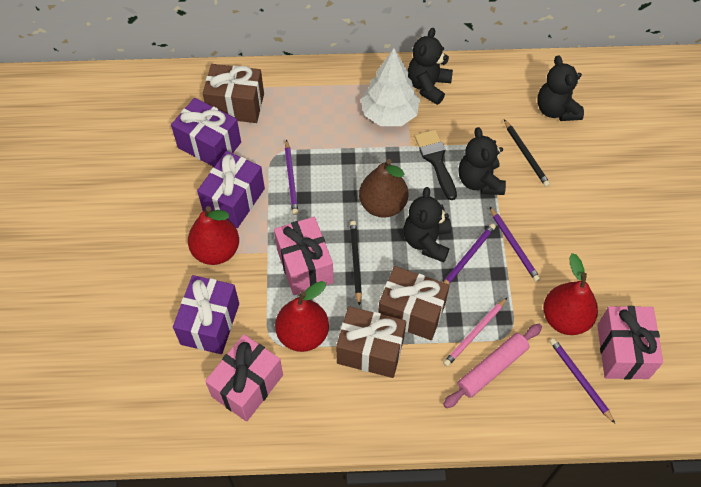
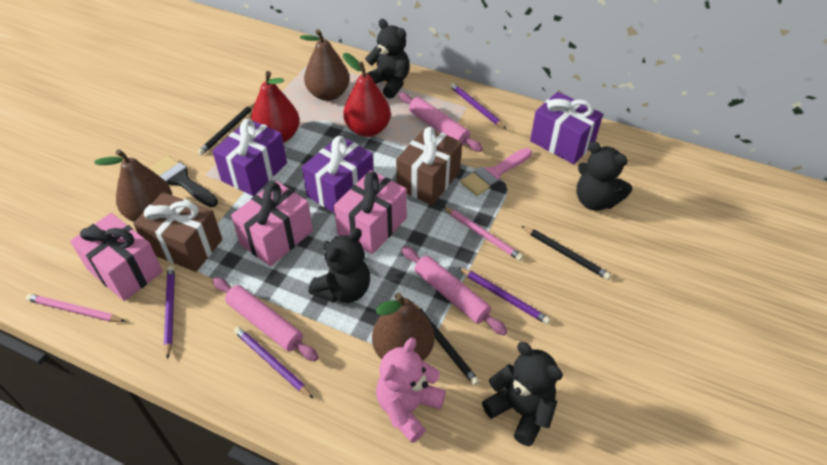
black pencil: [350,221,362,306] [504,119,550,187] = 2 -> [197,103,255,155] [412,302,479,386] [522,226,611,280] = 3
brown gift: [203,64,264,123] [336,306,406,378] [378,266,450,340] = 3 -> [133,192,222,272] [396,127,462,205] = 2
brown pear: [359,159,408,218] = 1 -> [94,149,172,222] [300,29,350,101] [372,293,435,360] = 3
pink brush: none = 0 -> [460,148,532,196] = 1
pink pencil: [443,298,507,367] = 1 -> [26,294,126,322] [443,206,524,261] = 2
pink rolling pin: [443,324,542,408] = 1 -> [213,277,318,361] [398,92,483,152] [401,246,508,335] = 3
pink teddy bear: none = 0 -> [376,338,446,443] = 1
red pear: [188,206,239,265] [275,281,329,352] [543,253,598,335] = 3 -> [251,71,300,143] [343,53,391,137] = 2
white tree: [361,48,420,126] = 1 -> none = 0

